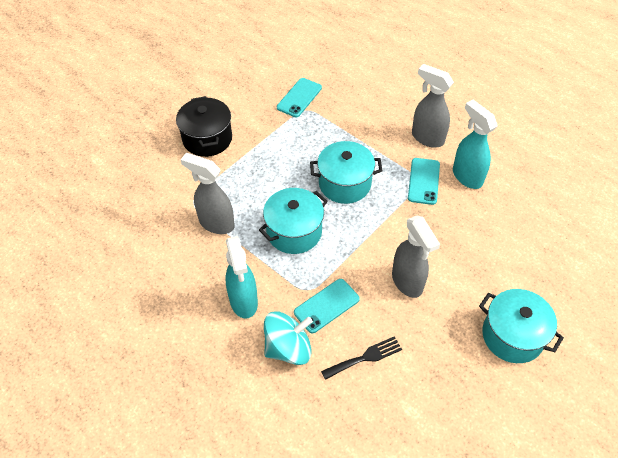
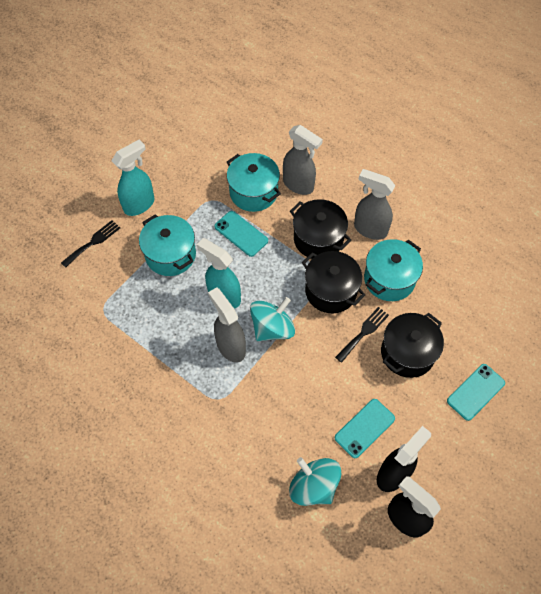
black fork: [321,336,402,380] = 1 -> [61,220,120,268] [335,307,389,363] = 2
black pot: [176,96,232,157] = 1 -> [290,199,351,259] [302,251,365,313] [381,313,444,378] = 3
black spray bottle: none = 0 -> [377,426,431,492] [388,476,441,537] = 2
turquoise spinning top: [264,311,313,365] = 1 -> [250,297,295,341] [289,457,342,506] = 2

